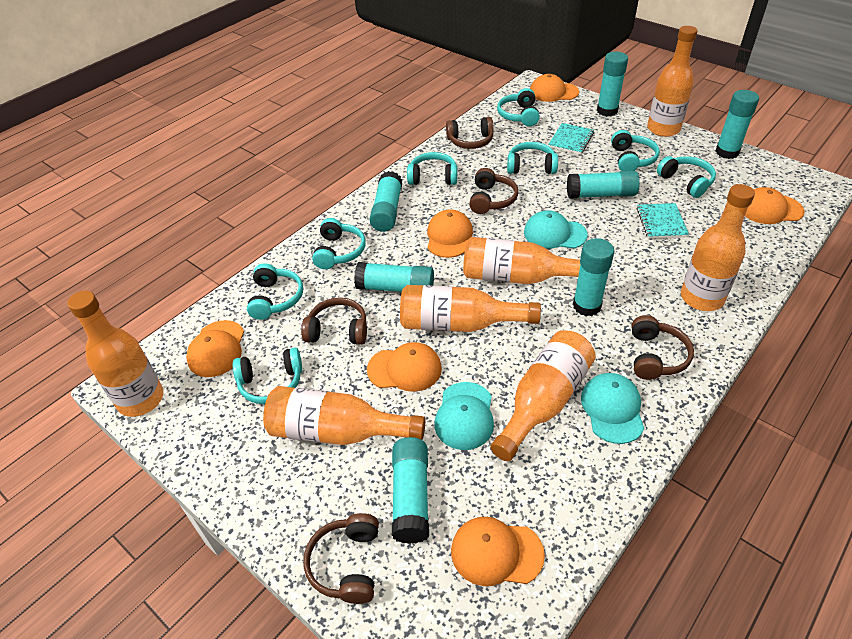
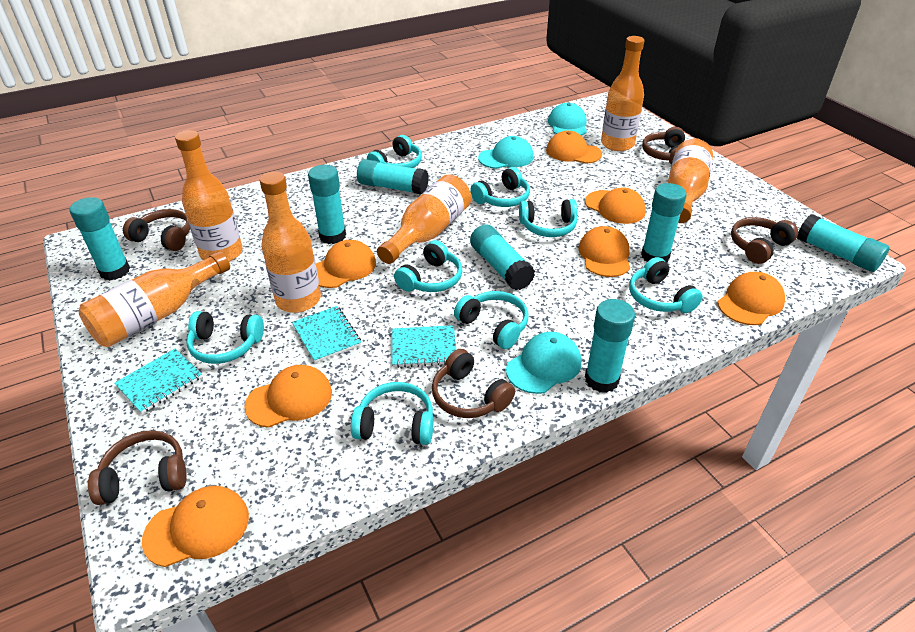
orange bottle: [67,291,164,417] [263,386,425,445] [400,285,541,332] [463,237,580,284] [490,330,596,461] [647,26,698,137] [681,184,755,311] = 7 -> [79,251,230,347] [175,130,243,262] [259,171,321,313] [377,174,471,264] [601,36,644,151] [668,139,713,223] = 6
orange cap: [186,320,244,377] [367,342,442,392] [427,210,473,258] [451,517,545,586] [530,74,579,102] [745,187,805,224] = 6 -> [142,486,249,567] [244,365,332,428] [316,240,376,288] [546,131,602,164] [579,226,630,277] [585,187,646,224] [718,272,785,325] = 7
turquoise notebook: [548,123,594,154] [636,203,689,239] = 2 -> [114,349,202,414] [292,306,361,363] [392,325,456,368] = 3

